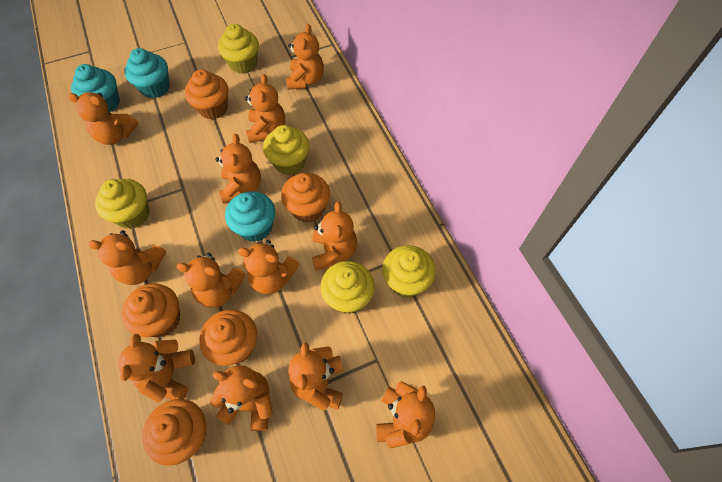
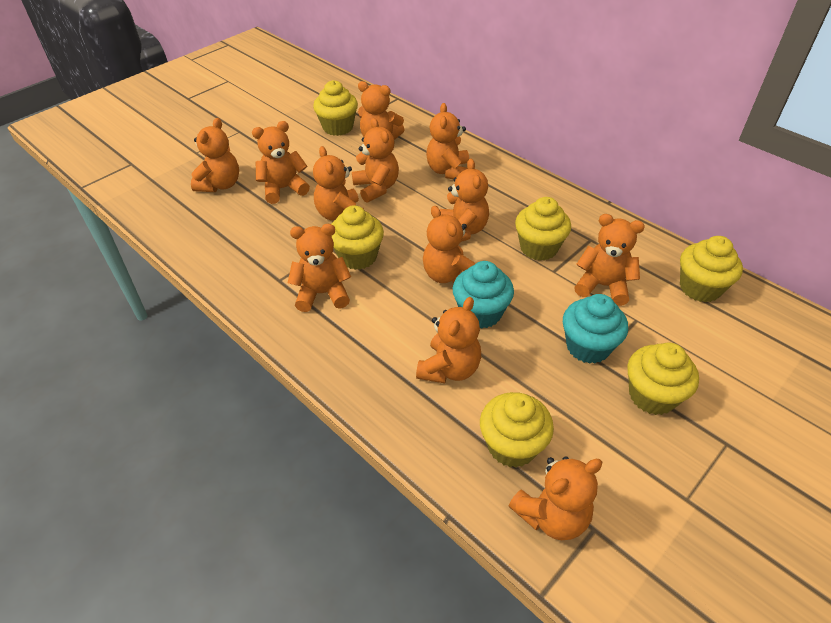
orange cupcake: [121,284,180,338] [142,399,206,466] [185,69,228,120] [199,309,257,366] [281,173,330,223] = 5 -> none = 0
turquoise cupcake: [71,64,120,112] [124,48,170,98] [225,191,275,242] = 3 -> [453,261,514,329] [563,294,628,364] = 2
yellow cupcake: [95,179,150,229] [218,24,259,74] [263,125,310,175] [320,261,375,314] [382,245,436,298] = 5 -> [313,80,358,136] [332,205,384,270] [480,392,554,468] [515,197,571,261] [627,343,699,415] [680,236,743,302] = 6

